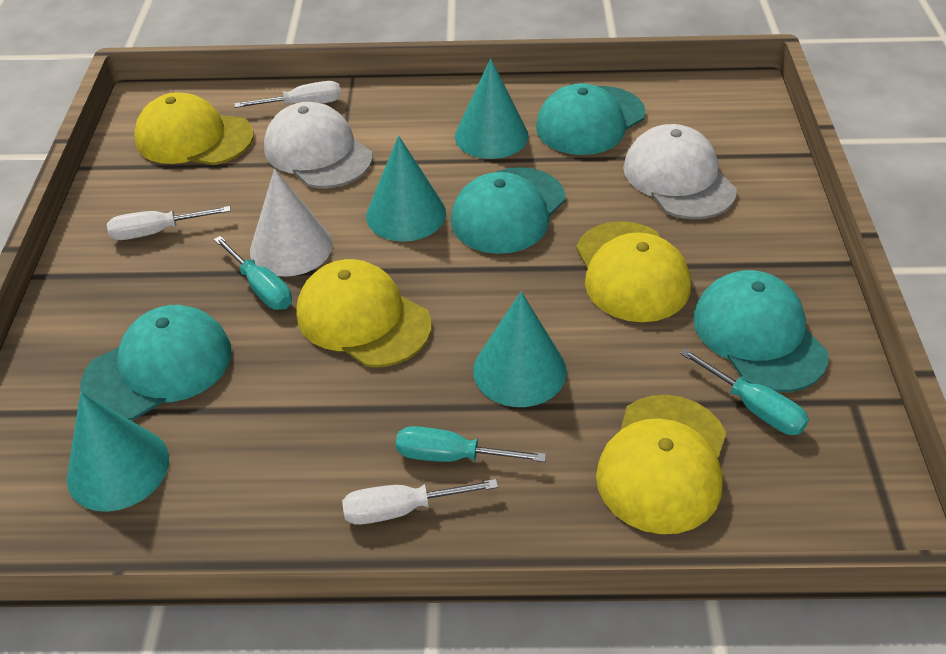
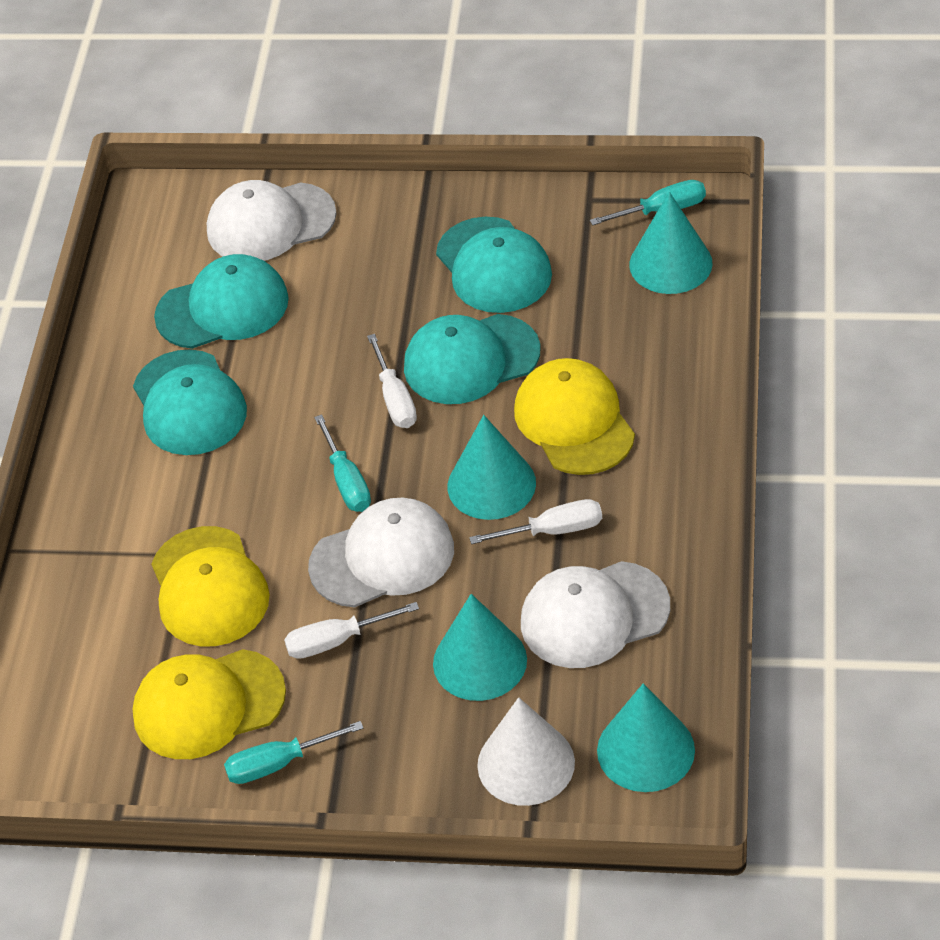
white cap: [264,102,372,188] [623,124,737,219] = 2 -> [207,180,337,261] [308,498,454,607] [521,561,670,668] = 3
yellow cap: [134,92,254,165] [296,259,432,367] [576,221,691,322] [596,395,726,534] = 4 -> [133,649,286,759] [151,526,270,646] [514,358,635,475] = 3

